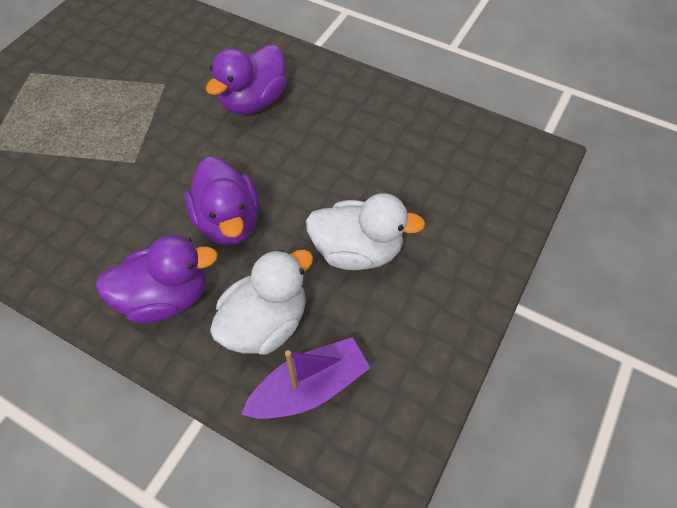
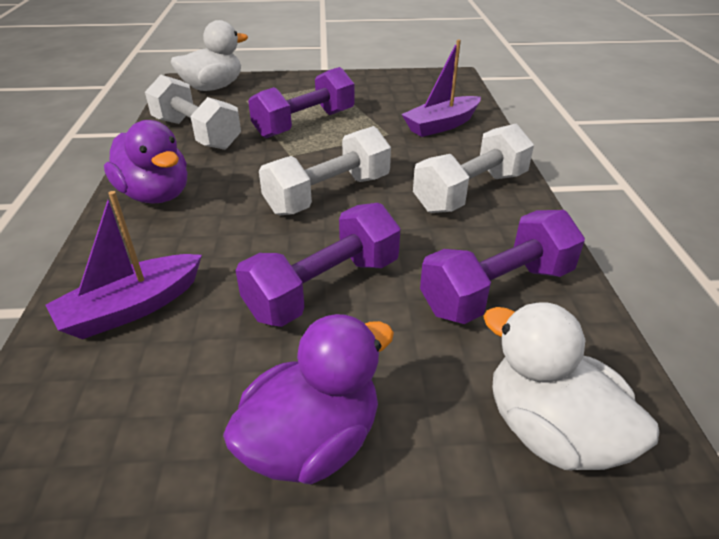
purple boat: [241,337,371,419] = 1 -> [45,191,202,339] [402,39,481,137] = 2
purple duck: [95,235,218,323] [185,157,259,245] [206,45,287,114] = 3 -> [104,120,187,204] [223,314,394,484] = 2
purple dumbbell: none = 0 -> [236,203,401,327] [248,67,355,138] [420,210,585,324] = 3
white dumbbell: none = 0 -> [145,75,241,150] [259,126,391,215] [413,124,534,213] = 3

